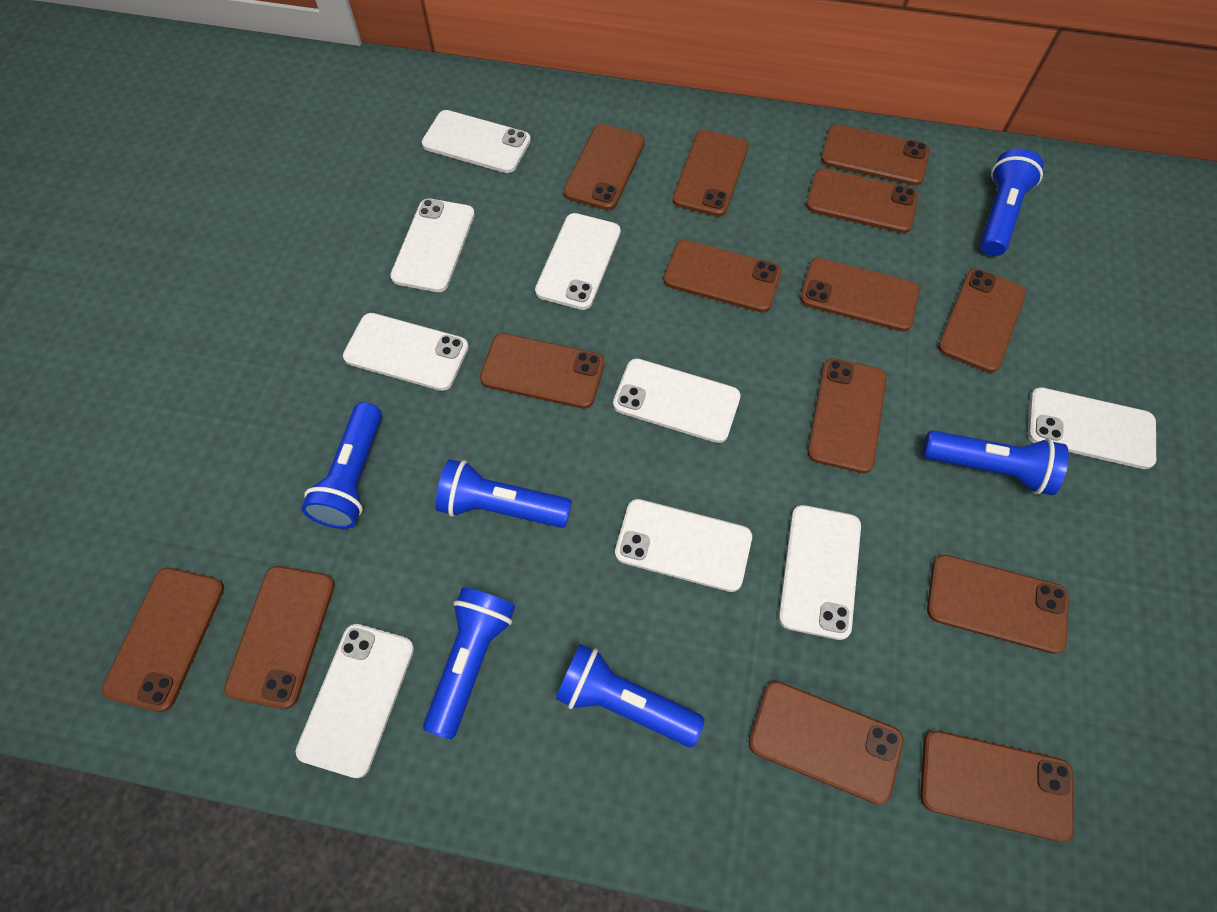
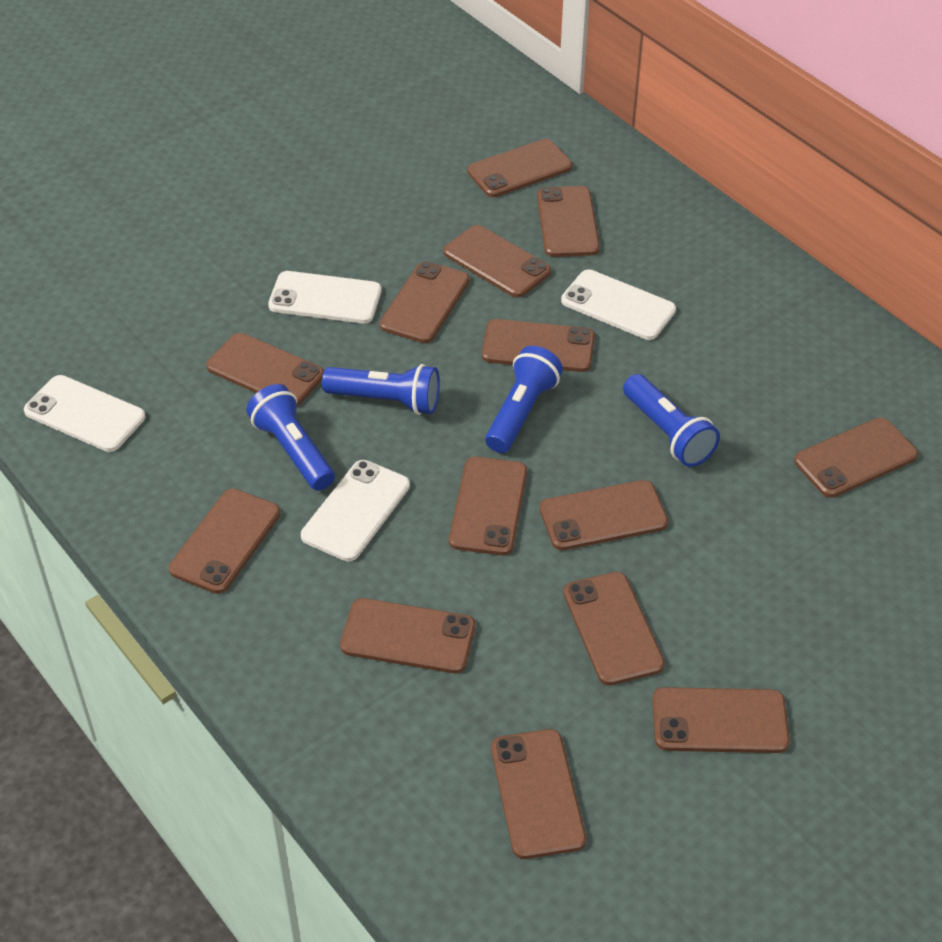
blue flashlight: [301,402,382,529] [423,587,515,739] [435,459,572,528] [555,644,705,747] [923,430,1069,495] [980,149,1044,256] = 6 -> [246,384,335,491] [322,364,440,415] [485,346,563,453] [623,374,720,467] = 4
white phone: [295,624,414,778] [343,313,469,391] [390,198,475,292] [422,110,531,173] [535,213,621,310] [613,358,741,443] [615,499,752,592] [779,505,861,640] [1028,387,1156,469] = 9 -> [24,375,145,452] [268,271,381,323] [301,460,410,562] [561,269,676,340] = 4

